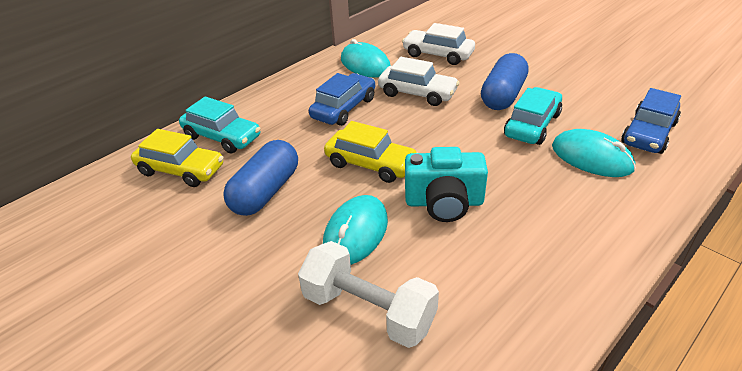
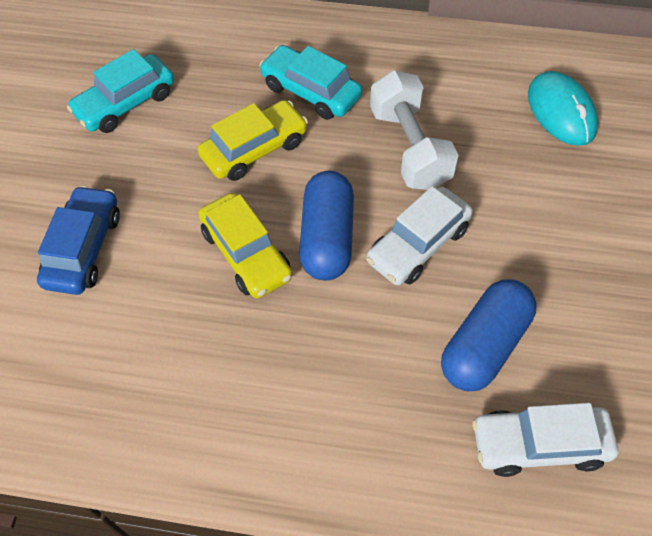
blue car: [309,73,375,126] [621,88,681,154] = 2 -> [37,185,120,295] = 1
turquoise camera: [405,147,488,222] = 1 -> none = 0
turquoise mouse: [323,195,388,265] [341,39,391,78] [552,129,636,177] = 3 -> [528,71,598,146] = 1

